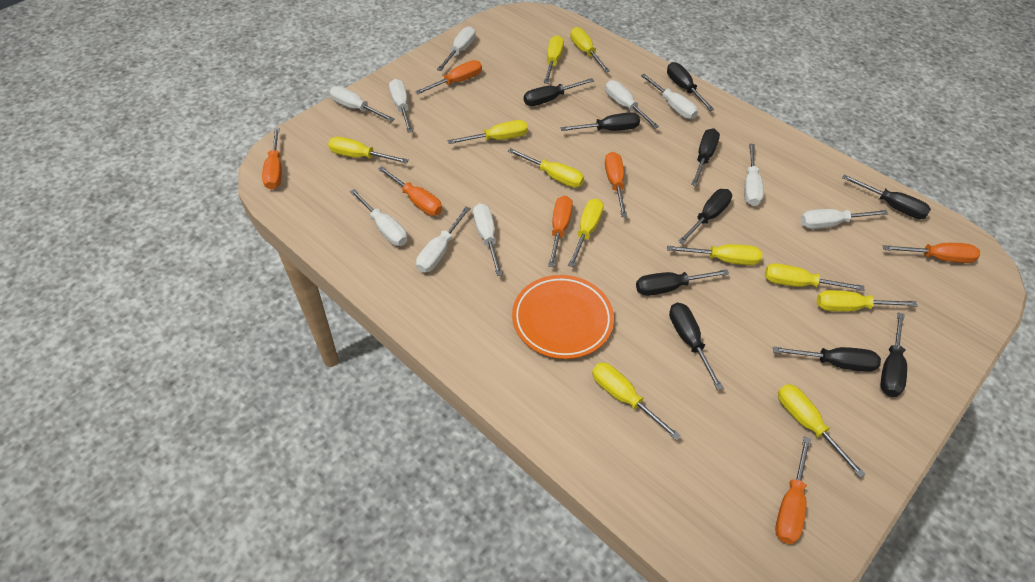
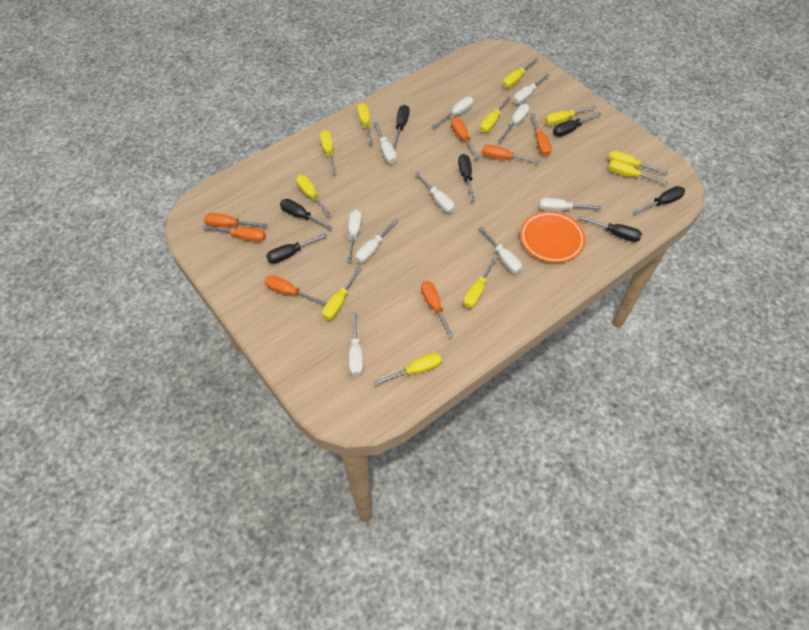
black screwdriver: [524,78,594,106] [561,112,640,131] [636,269,729,296] [667,62,715,111] [669,303,723,390] [678,189,732,244] [691,129,720,186] [773,346,881,372] [842,175,931,219] [881,312,907,397] = 10 -> [266,233,327,264] [280,199,333,230] [393,105,410,147] [458,154,475,201] [553,112,601,137] [578,216,642,242] [633,186,685,214] = 7

